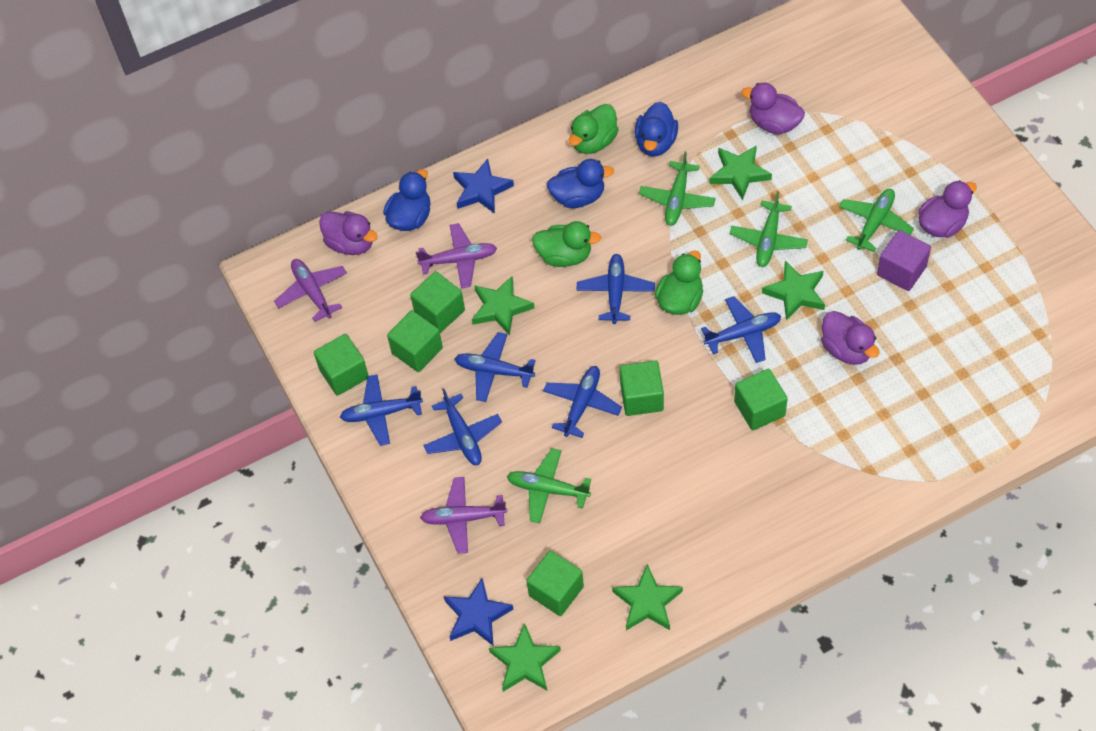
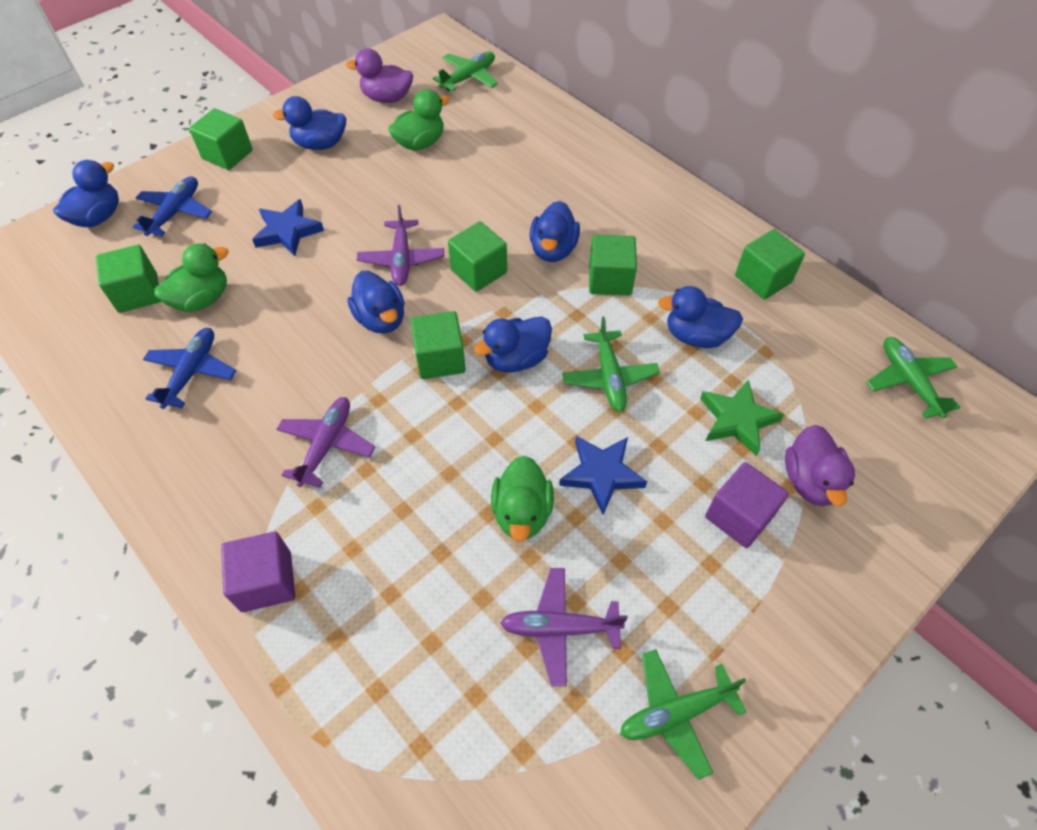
blue duck: [383,169,431,231] [547,159,614,208] [634,102,678,156] = 3 -> [53,160,119,227] [273,96,346,150] [348,271,405,334] [474,316,552,372] [529,201,580,262] [658,286,743,348] = 6
blue plane: [340,374,423,446] [423,389,502,465] [454,332,536,402] [543,366,622,438] [576,254,655,324] [701,296,781,363] = 6 -> [133,176,212,236] [143,328,236,409] = 2
green star: [472,276,535,336] [489,623,561,692] [612,564,683,630] [709,145,772,200] [762,261,825,321] = 5 -> [700,380,784,456] = 1
purple cube: [877,230,931,291] = 1 -> [221,532,295,612] [705,462,789,548] = 2
purple duck: [319,211,377,255] [741,83,805,134] [821,311,880,365] [918,180,977,238] = 4 -> [346,48,413,103] [785,425,855,507] = 2

